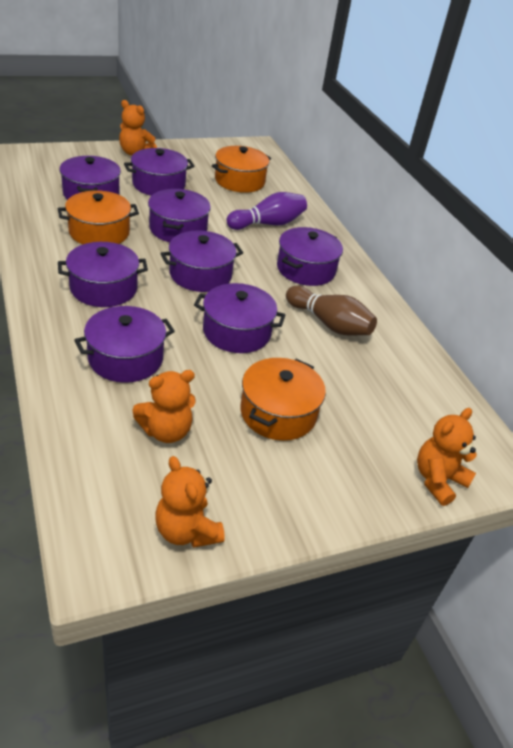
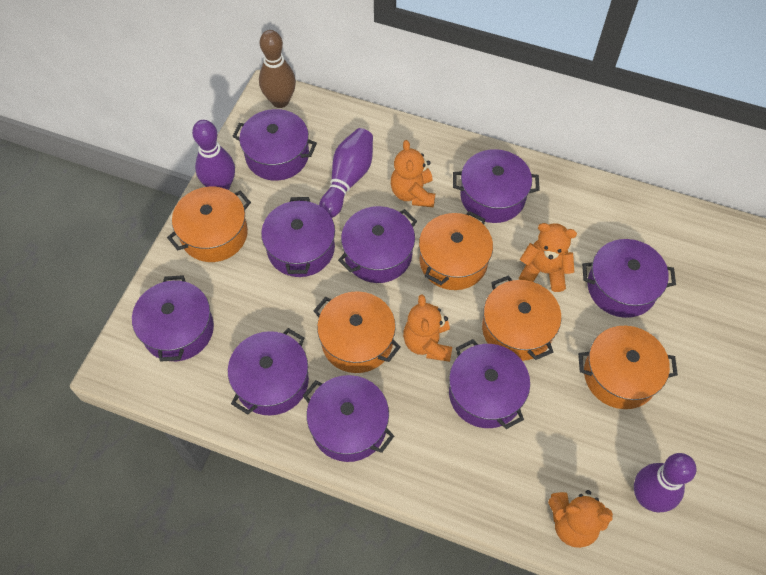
orange pot: [58,190,139,244] [212,146,271,193] [240,358,326,441] = 3 -> [167,187,251,262] [313,291,401,373] [419,211,493,290] [482,275,561,361] [578,326,678,409] = 5
purple bowling pin: [226,192,307,230] = 1 -> [192,120,235,190] [319,128,373,218] [634,453,696,512] = 3
purple pot: [58,242,148,307] [59,156,121,200] [74,306,175,383] [124,148,194,196] [148,189,211,242] [160,230,243,292] [194,283,285,353] [277,227,343,286] = 8 -> [132,275,214,362] [228,328,309,416] [233,109,317,181] [261,197,335,277] [303,375,394,462] [338,206,417,283] [449,339,530,429] [453,149,540,223] [582,239,676,318] = 9

